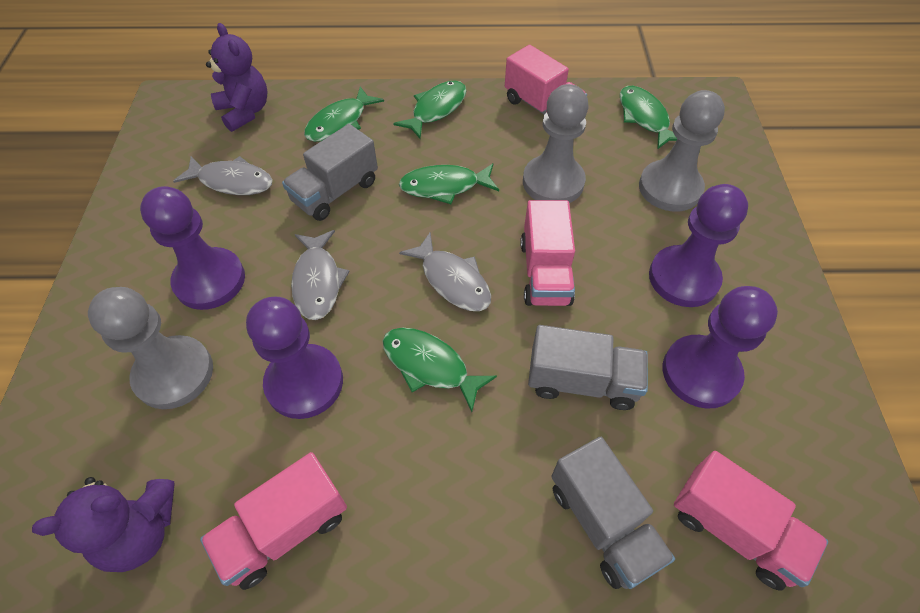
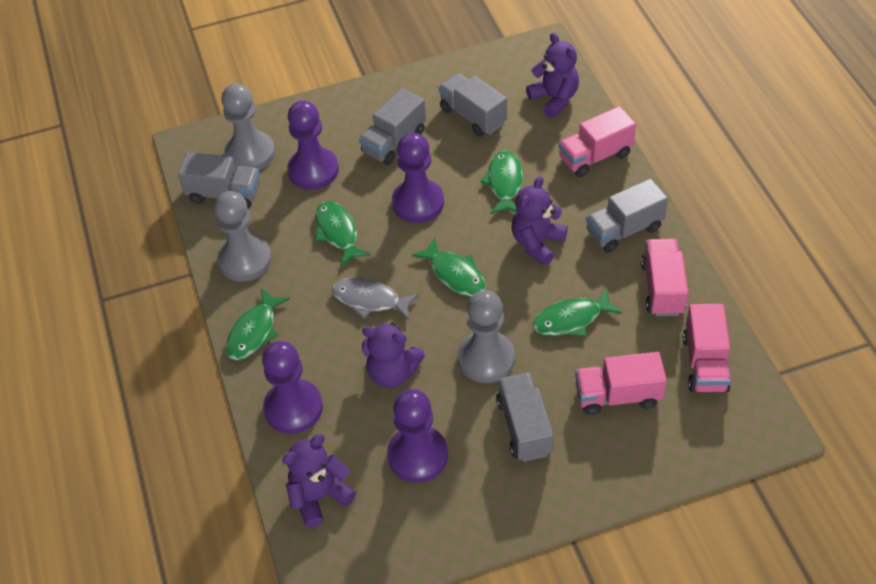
grey fish: [173,156,273,195] [291,230,350,320] [399,233,491,311] = 3 -> [332,277,420,320] = 1
grey truck: [282,124,378,221] [528,325,648,410] [551,437,675,589] = 3 -> [178,152,260,208] [359,88,426,165] [439,73,507,137] [496,372,553,462] [586,178,668,253] = 5
purple teddy bear: [32,477,175,572] [206,23,268,132] = 2 -> [282,434,356,528] [362,322,425,388] [512,176,568,266] [526,33,579,118] = 4

